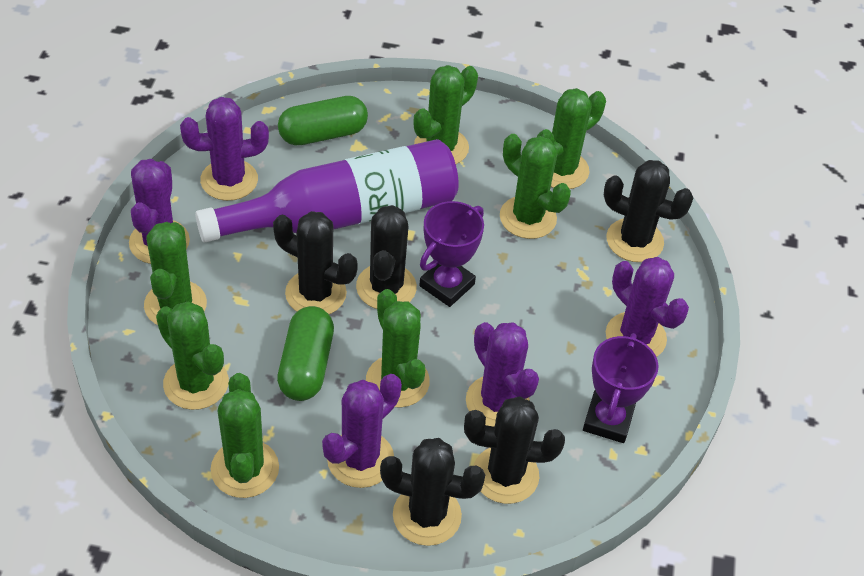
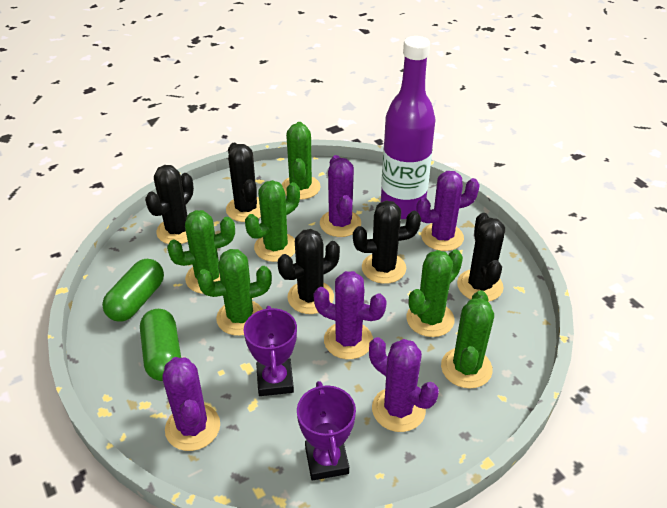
green cactus: [144,222,207,325] [156,301,229,410] [211,373,279,498] [366,289,430,407] [414,65,478,164] [500,134,571,239] [537,88,606,189] = 7 -> [167,210,235,294] [197,249,272,336] [245,180,300,262] [282,122,321,200] [406,250,463,337] [441,290,494,389] = 6

